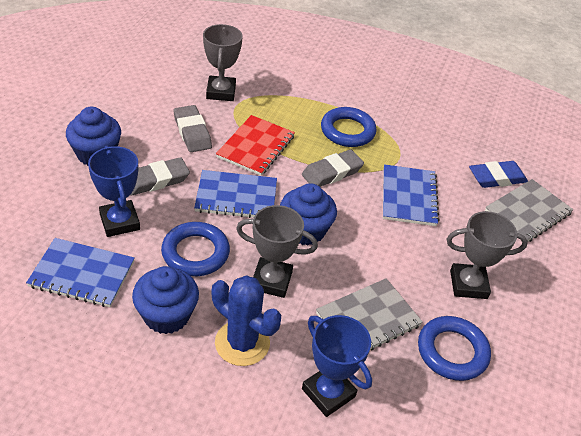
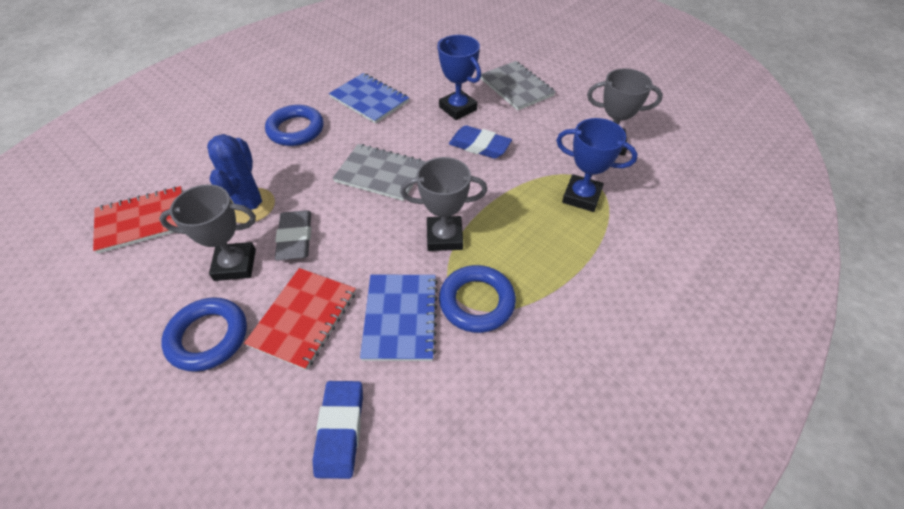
blue cupcake: [66,107,121,166] [132,266,199,334] [280,183,337,246] = 3 -> none = 0
blue eraser: [469,161,528,188] = 1 -> [312,381,363,479] [449,125,512,159] = 2
blue notebook: [26,238,135,307] [194,170,277,218] [383,164,440,226] = 3 -> [329,73,409,124] [360,275,438,361] = 2
grey eraser: [130,157,190,196] [173,105,212,152] [302,149,364,187] = 3 -> [275,210,311,261] = 1
red notebook: [216,115,295,176] = 1 -> [93,186,183,254] [244,268,356,370] = 2

